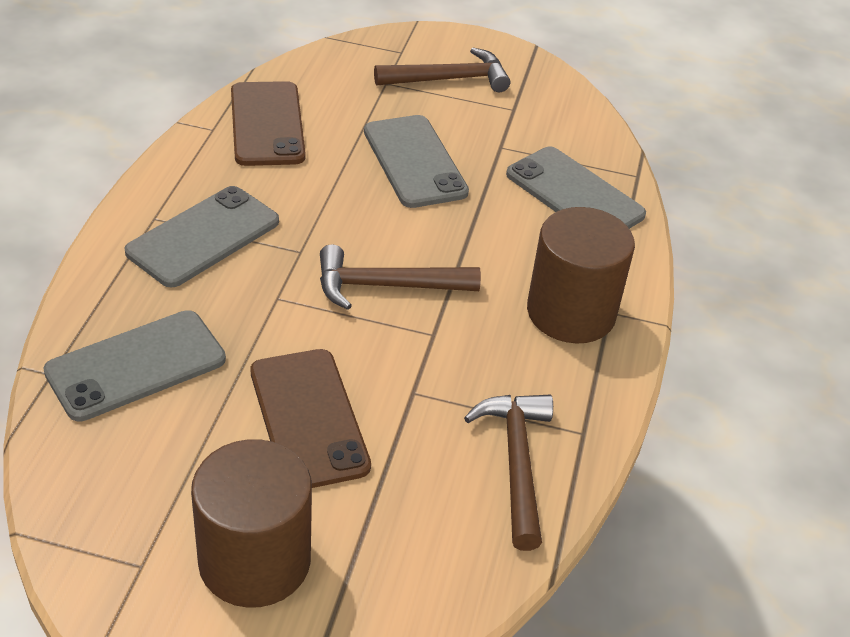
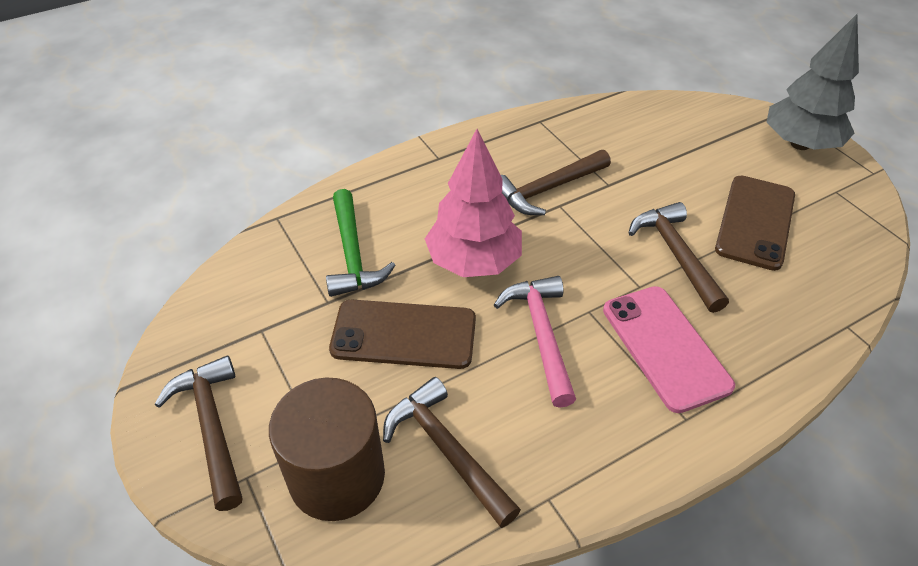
brown cylinder: [191,439,312,608] [527,207,635,343] = 2 -> [269,377,385,521] = 1
brown hammer: [320,245,481,310] [374,48,510,92] [464,395,553,551] = 3 -> [155,356,243,511] [383,377,521,528] [501,150,611,215] [628,202,729,313] = 4
green hammer: none = 0 -> [326,189,396,297] = 1
grey phone: [43,310,226,422] [125,186,279,288] [364,115,469,208] [506,146,646,229] = 4 -> none = 0
grey tree: none = 0 -> [766,14,859,150] = 1
pink hammer: none = 0 -> [494,276,576,408] = 1
pink phone: none = 0 -> [603,286,735,413] = 1
pink tree: none = 0 -> [425,129,522,277] = 1

